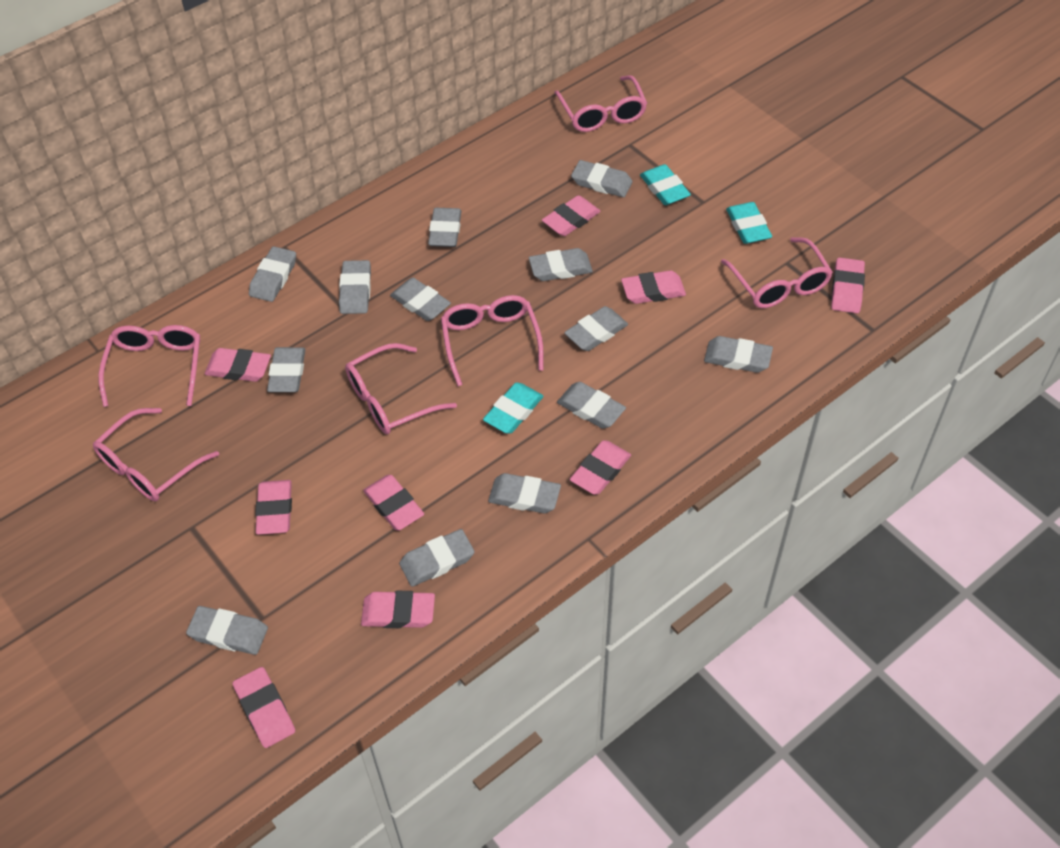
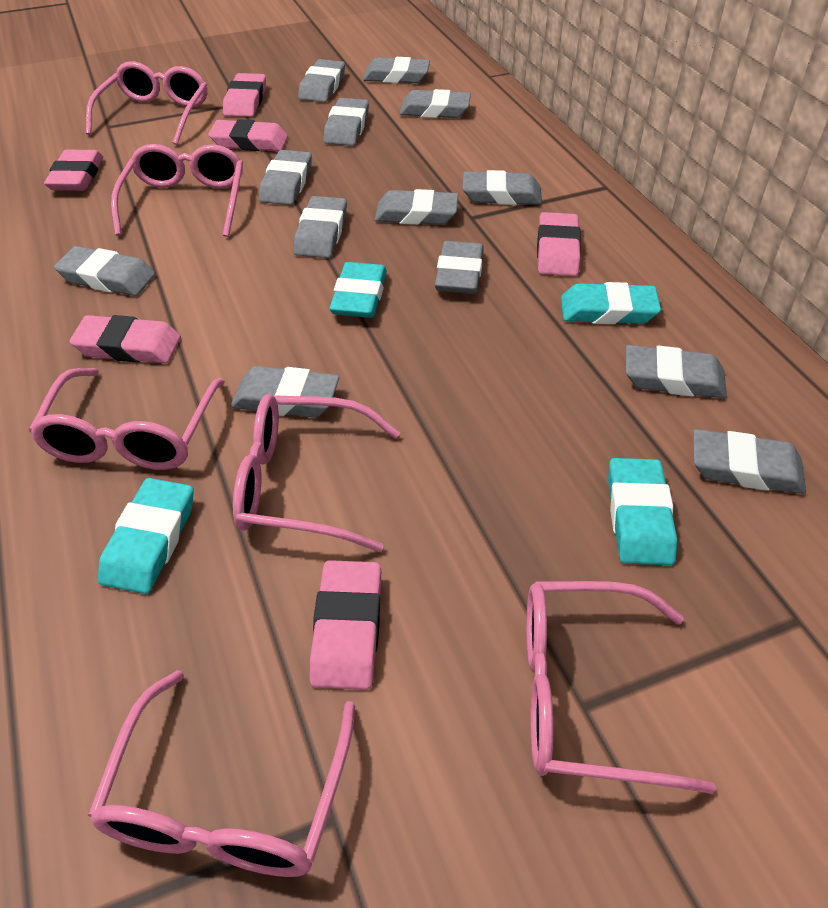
pink eraser: [205,348,271,382] [233,667,295,748] [255,480,292,535] [361,591,435,628] [363,475,424,530] [542,195,601,236] [570,440,631,495] [621,270,686,304] [831,257,865,313] = 9 -> [44,150,103,191] [70,315,181,363] [208,119,288,151] [223,73,266,117] [310,560,381,690] [537,212,581,276] = 6
turquoise eraser: [483,382,544,434] [640,164,691,205] [726,202,772,244] = 3 -> [98,478,194,594] [329,262,387,318] [561,282,661,324] [608,458,678,565] = 4

